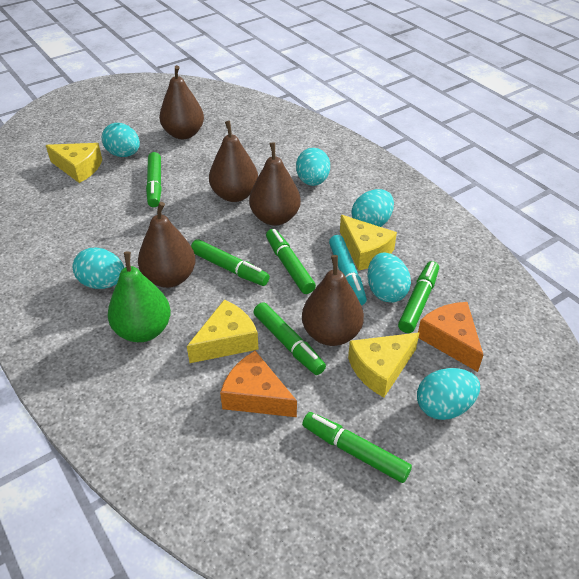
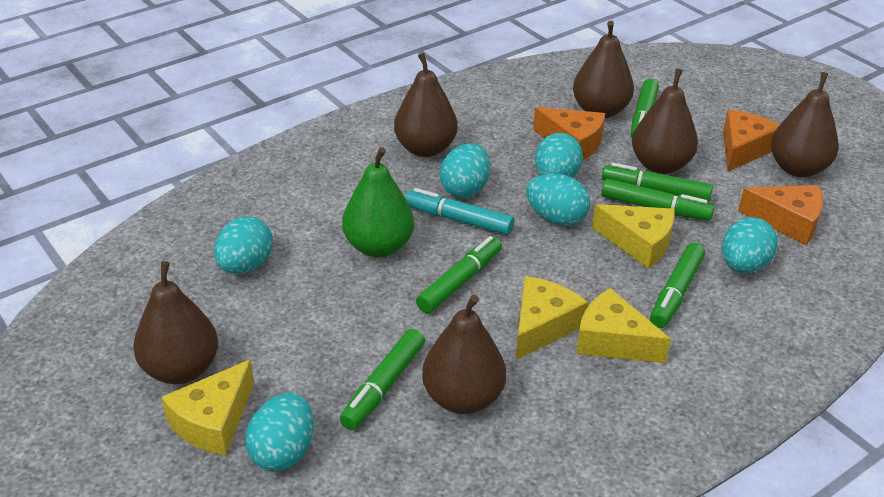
brown pear: [138,202,196,288] [159,65,204,139] [209,121,258,202] [249,142,301,226] [302,255,364,346] = 5 -> [133,261,218,384] [394,53,458,157] [422,295,506,414] [573,21,634,118] [632,68,698,174] [771,72,839,177] = 6
orange cheese: [220,351,297,417] [418,302,483,372] = 2 -> [533,107,605,160] [723,110,779,172] [738,185,823,245] = 3

